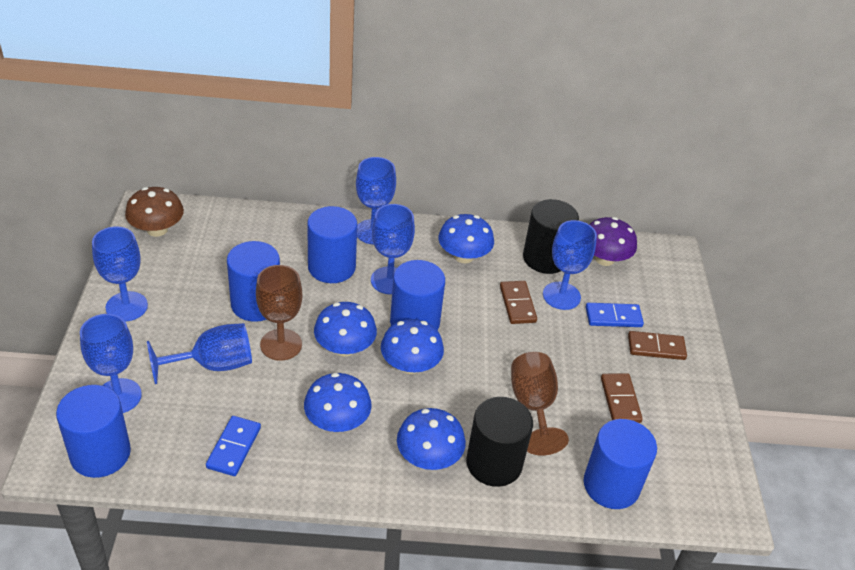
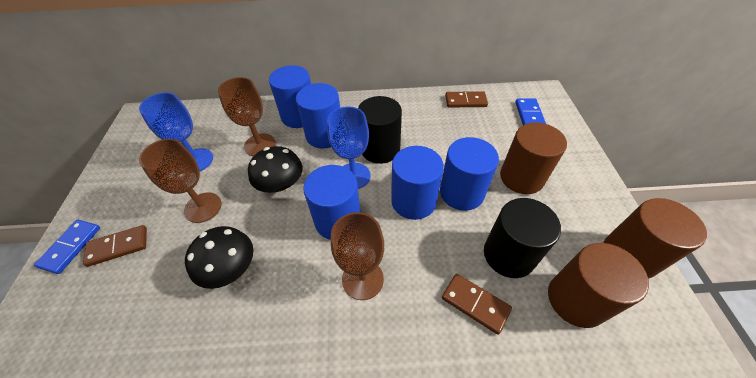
black mushroom: none = 0 -> [185,226,253,289] [248,146,303,193] = 2
blue goblet: [80,314,142,413] [92,227,148,322] [147,323,252,384] [356,157,396,244] [371,204,415,294] [543,220,597,310] = 6 -> [139,92,213,171] [327,107,371,189] = 2
blue mushroom: [304,373,372,432] [314,302,377,356] [381,319,444,374] [397,408,466,470] [438,214,494,263] = 5 -> none = 0
brown cylinder: none = 0 -> [500,122,567,194] [548,243,649,328] [604,198,707,279] = 3
brown goblet: [256,265,302,361] [511,352,569,456] = 2 -> [139,139,222,223] [218,77,276,156] [331,212,384,300] = 3
brown mushroom: [125,187,184,237] = 1 -> none = 0
purple mushroom: [589,217,637,266] = 1 -> none = 0

